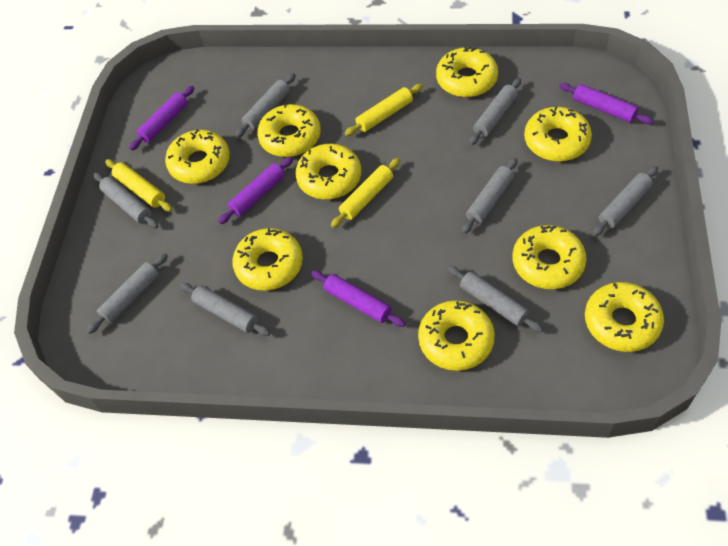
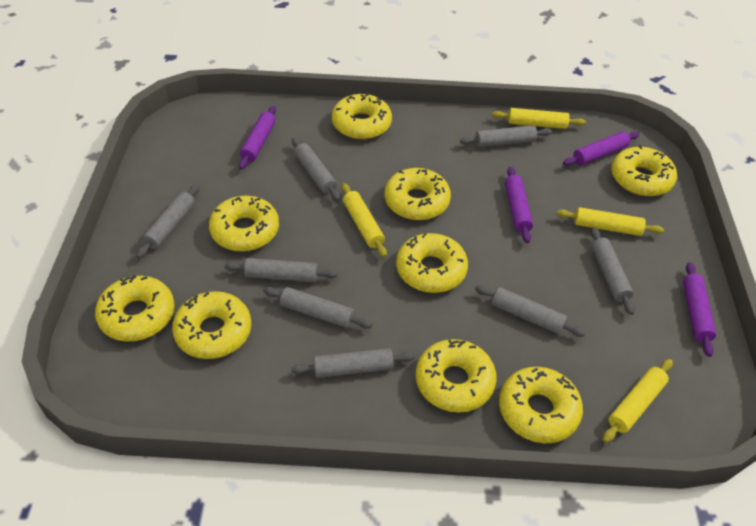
yellow rolling pin: [105,159,172,212] [331,158,400,228] [345,84,423,136] = 3 -> [342,183,387,258] [492,108,586,129] [556,207,664,236] [603,359,673,443] = 4

